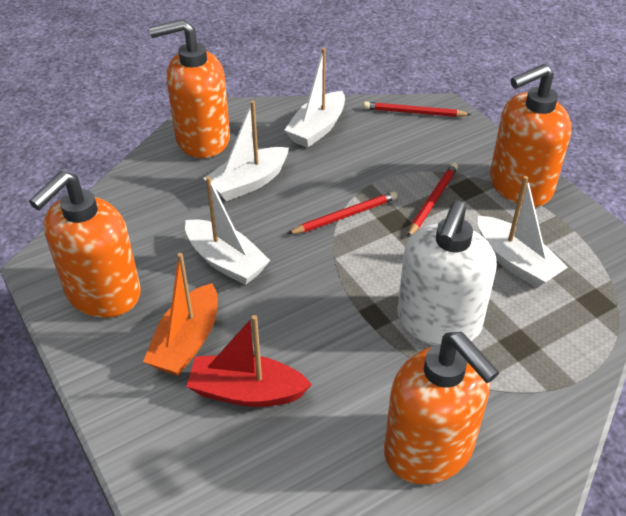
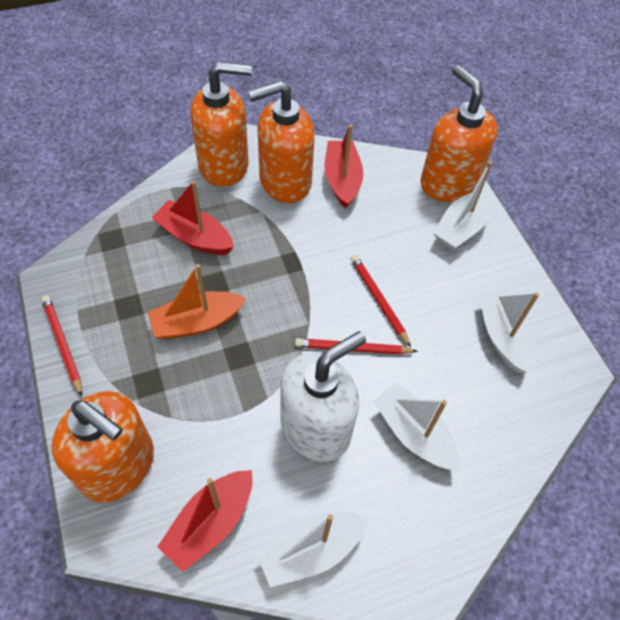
red boat: [186,315,312,407] = 1 -> [152,181,234,255] [157,470,252,572] [325,124,363,209] = 3

